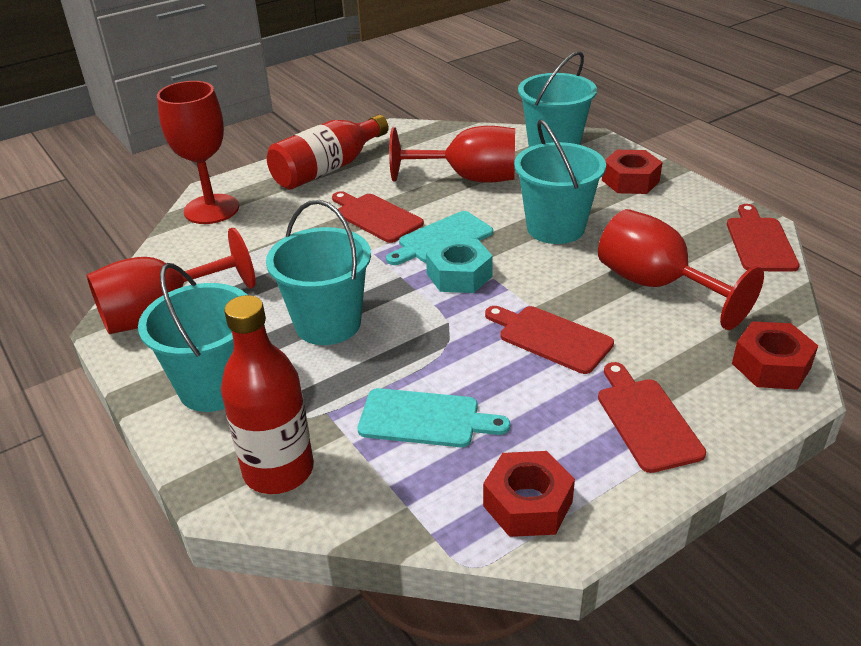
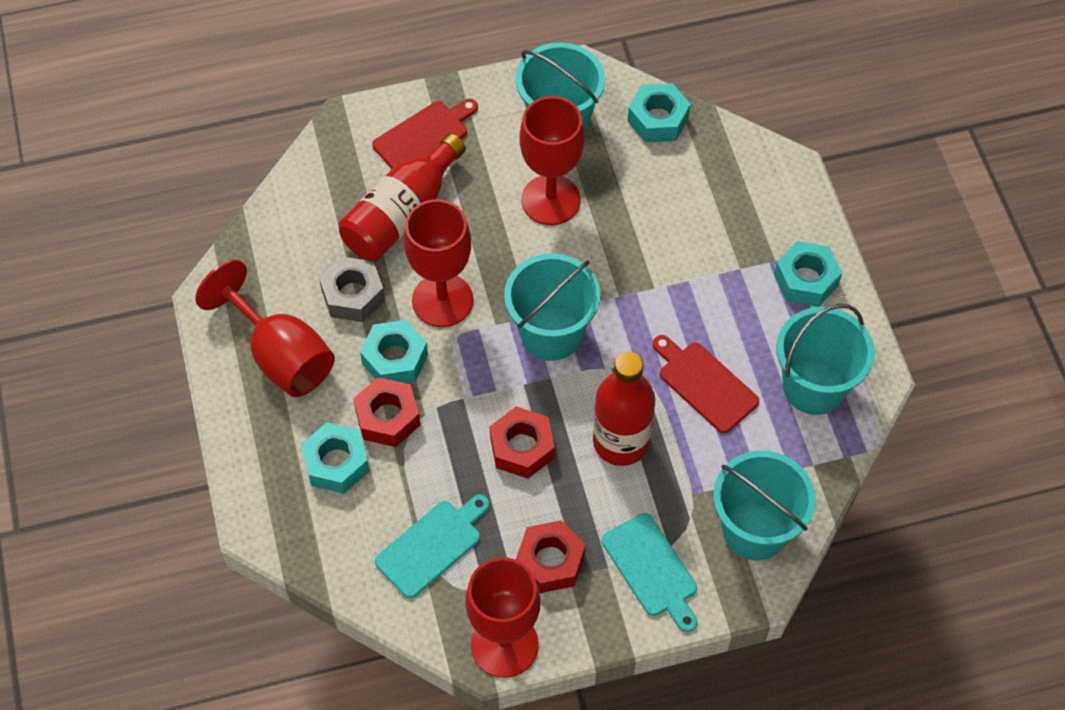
grey nut: none = 0 -> [319,256,385,322] = 1
red cutting board: [332,191,424,243] [485,306,614,374] [598,362,706,473] [727,204,800,272] = 4 -> [373,99,478,169] [652,335,759,433] = 2
turquoise nut: [426,238,493,293] = 1 -> [301,422,369,494] [360,320,428,383] [628,83,691,142] [774,241,842,307] = 4

